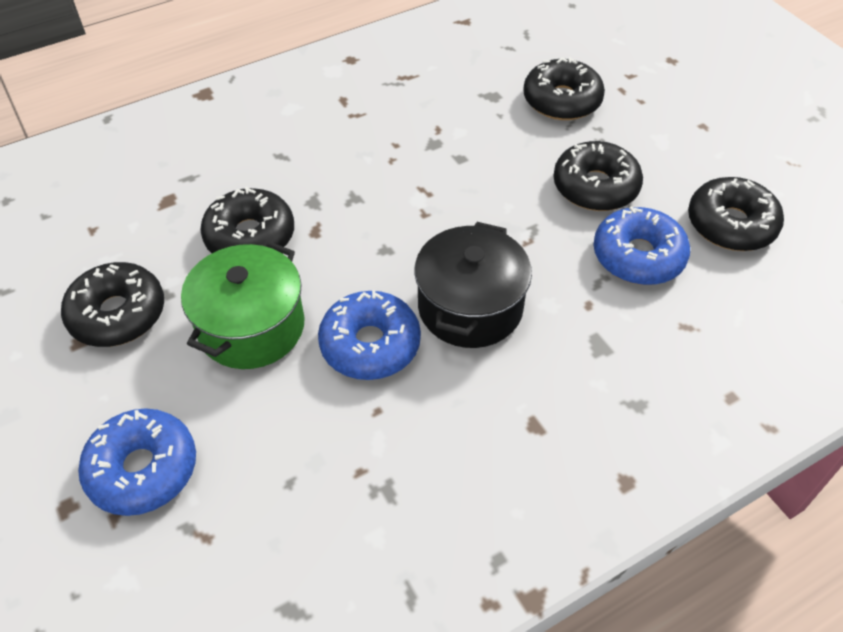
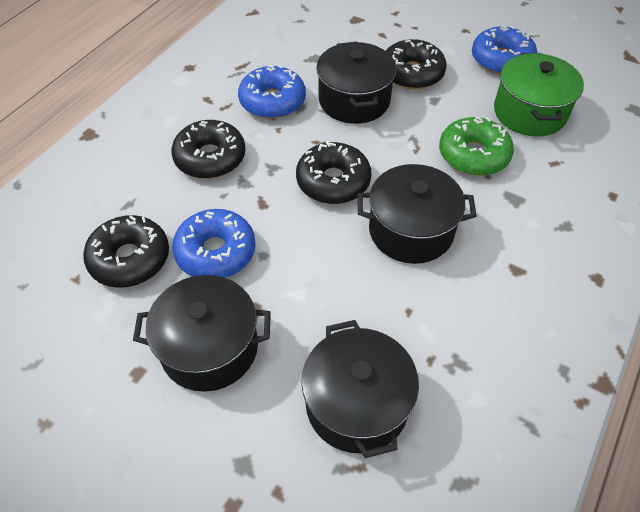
black donut: [61,262,164,347] [200,187,294,253] [523,57,605,120] [553,141,643,211] [688,177,784,251] = 5 -> [83,215,169,288] [171,120,246,179] [296,141,371,204] [386,39,447,89] = 4
black pot: [414,222,532,348] = 1 -> [133,275,271,392] [301,320,419,458] [316,42,396,124] [357,164,477,264] = 4
green donut: none = 0 -> [439,116,514,176] = 1

